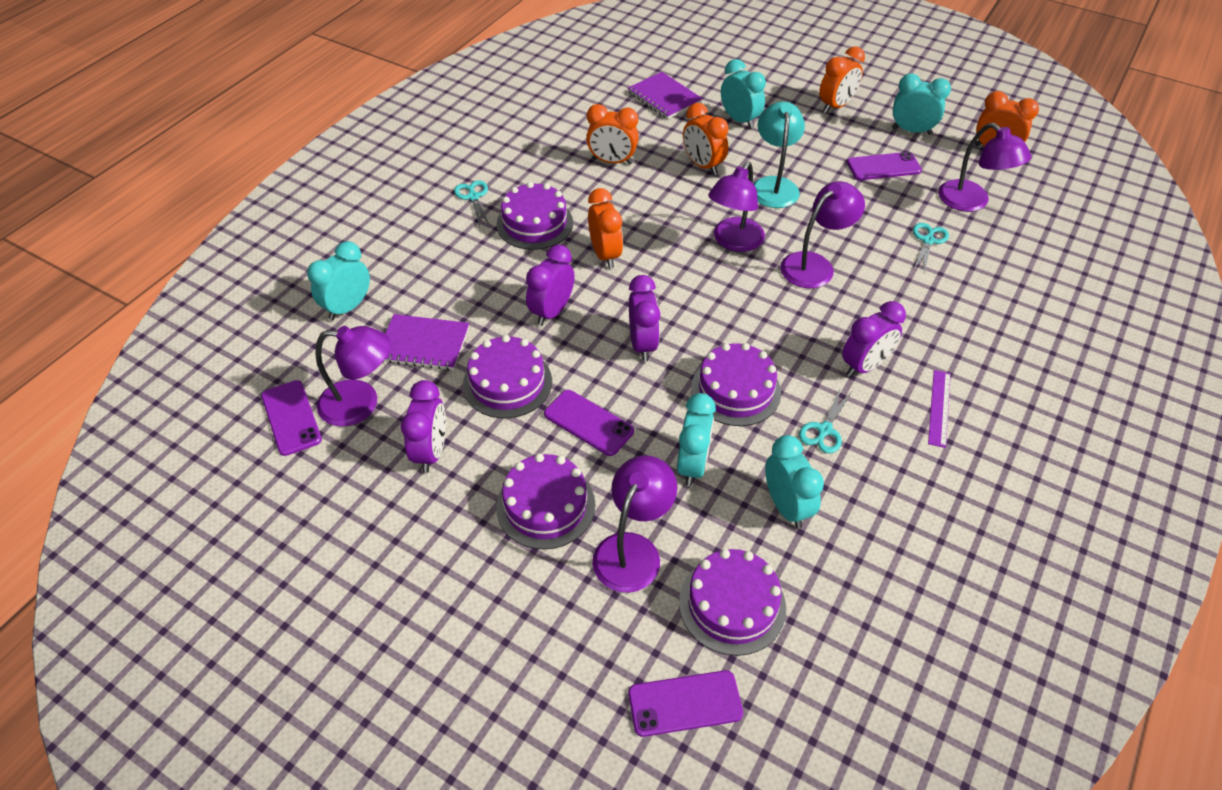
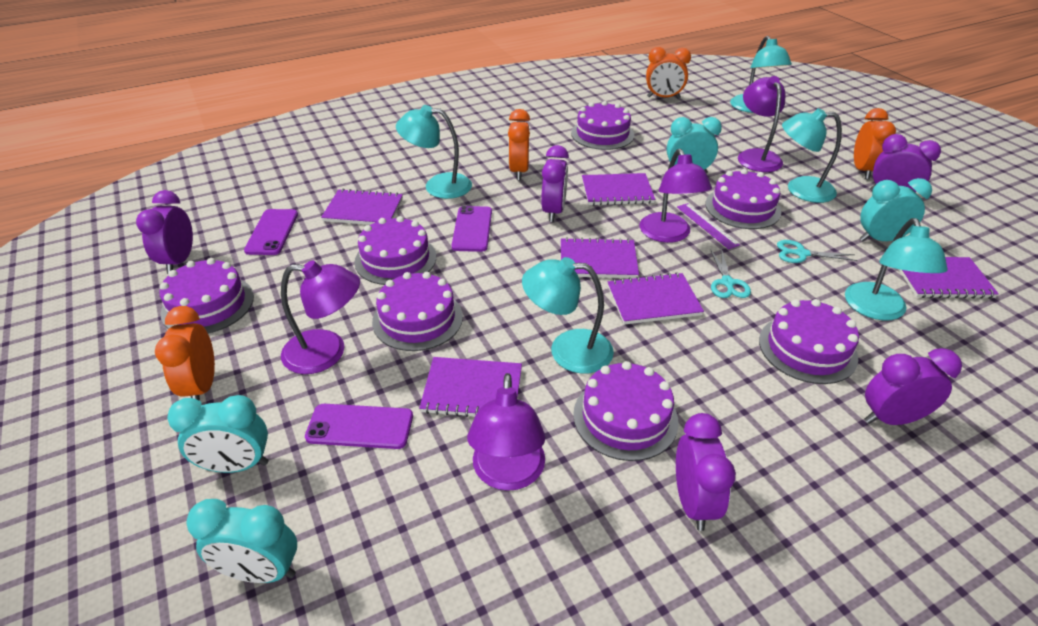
orange clock: [586,104,639,165] [588,188,623,269] [683,103,729,175] [819,46,865,113] [975,91,1039,146] = 5 -> [155,306,215,401] [508,109,530,180] [646,47,691,99] [854,108,896,179] = 4
purple cake: [463,335,552,418] [496,182,573,250] [496,453,595,550] [679,549,786,656] [691,343,781,426] = 5 -> [159,258,254,334] [354,216,436,285] [372,272,463,351] [571,101,634,150] [573,361,679,461] [705,169,781,229] [759,299,859,384] = 7
purple clock: [401,380,446,473] [526,245,575,326] [629,275,660,361] [842,301,906,377] = 4 -> [136,190,193,274] [541,145,569,222] [676,413,736,531] [864,348,962,425] [870,134,941,192] = 5
purple lamp: [316,326,391,427] [592,456,677,593] [708,162,765,252] [780,181,865,288] [938,123,1032,212] = 5 -> [281,261,360,374] [467,373,545,491] [639,149,712,243] [738,76,785,172] = 4
purple notebook: [383,314,469,370] [628,72,703,119] = 2 -> [321,189,403,225] [419,357,522,417] [561,237,639,278] [582,173,655,206] [607,272,704,325] [898,257,999,299] = 6
purple phone: [261,380,322,456] [544,390,634,456] [628,670,743,737] [847,152,922,180] = 4 -> [244,209,298,255] [305,404,413,449] [452,206,492,252] = 3
turquoise clock: [307,241,370,321] [677,393,716,486] [721,59,766,129] [765,435,824,529] [892,74,951,135] = 5 -> [167,395,269,473] [186,499,297,583] [667,117,722,173] [860,178,932,241] = 4
turquoise lamp: [753,101,805,208] = 1 -> [396,105,472,199] [522,257,614,374] [730,36,792,113] [782,108,842,203] [845,218,948,320] = 5
turquoise scissors: [454,180,490,227] [799,387,852,454] [913,223,949,273] = 3 -> [710,248,751,298] [777,240,858,263] = 2

